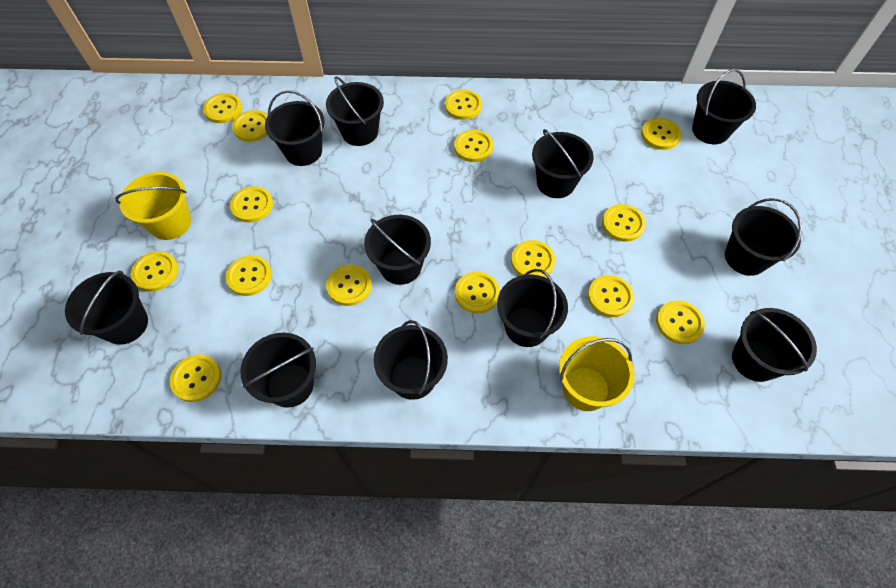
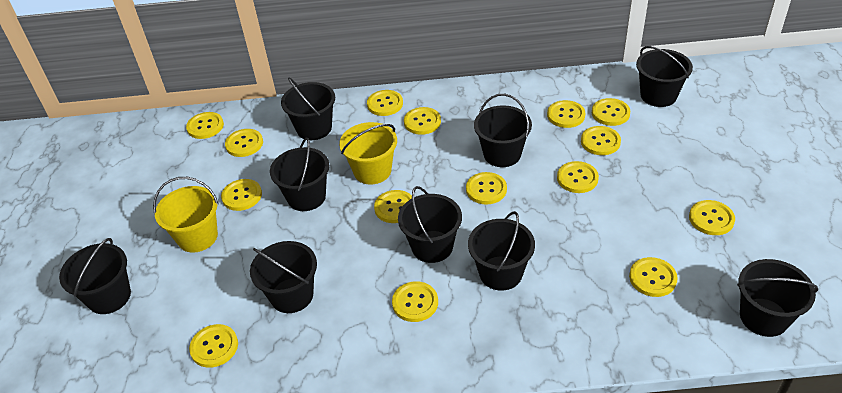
black bucket: [65,271,148,345] [240,333,316,408] [265,90,325,166] [326,76,384,146] [364,215,431,285] [374,320,448,400] [497,269,568,347] [532,129,594,198] [692,69,756,144] [725,198,802,276] [732,308,817,382] = 11 -> [59,238,131,314] [250,241,317,313] [270,138,329,211] [281,77,335,140] [398,186,462,263] [468,211,535,291] [474,94,532,167] [636,46,693,107] [737,259,818,337] = 9

